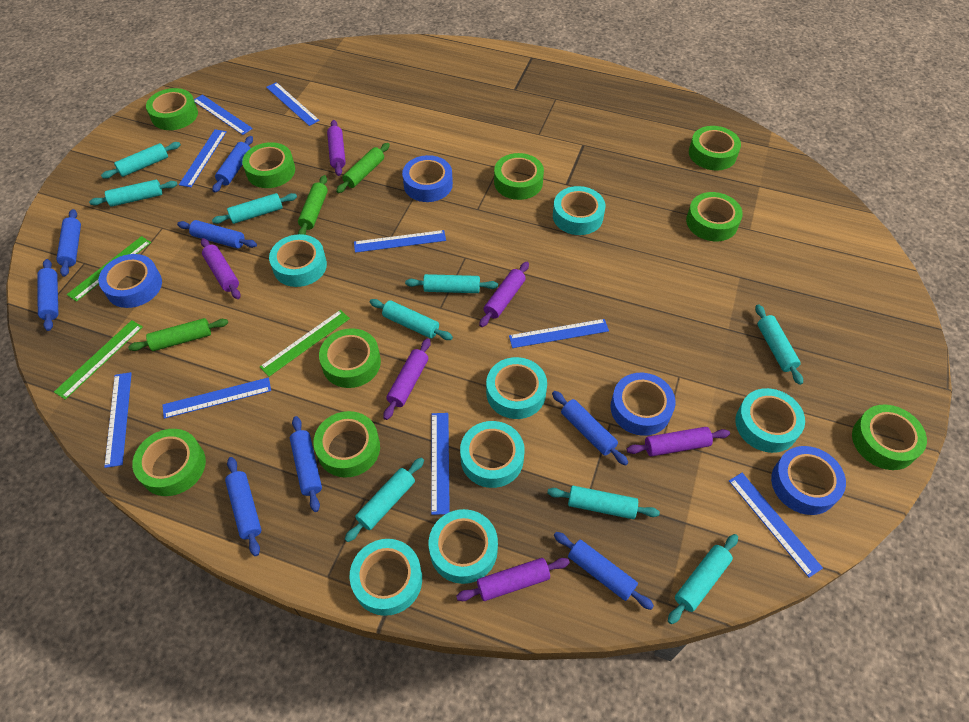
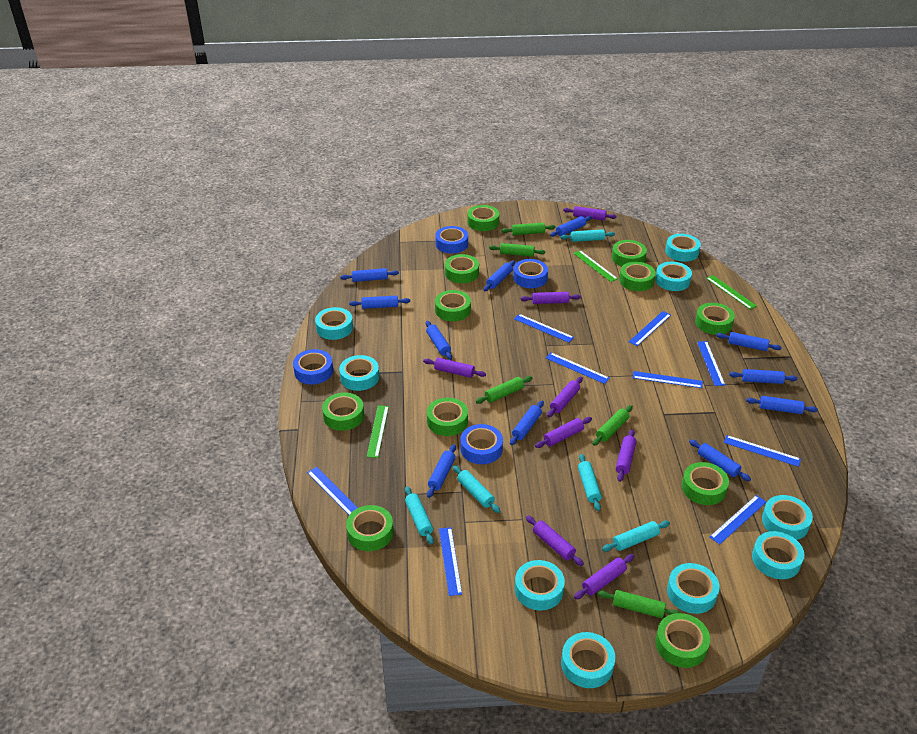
blue rolling pin: [37,259,58,331] [56,209,81,277] [177,220,257,249] [212,136,253,193] [225,457,261,556] [290,416,322,512] [552,391,629,466] [554,532,654,610] = 8 -> [340,268,399,282] [349,296,410,309] [426,321,452,360] [427,444,456,498] [484,261,515,291] [510,401,544,445] [550,216,592,237] [689,439,751,481] [716,332,782,351] [729,369,798,384] [746,396,818,414] = 11
green rolling pin: [128,318,228,351] [298,175,328,235] [336,143,390,193] = 3 -> [476,376,533,404] [489,243,545,257] [501,223,556,235] [592,405,633,446] [597,590,681,618] = 5
green tape: [132,429,206,496] [146,88,198,130] [242,142,295,188] [313,411,380,478] [319,328,381,388] [494,153,544,200] [686,192,743,241] [689,126,741,171] [852,405,927,470] = 9 -> [322,392,364,431] [346,505,393,551] [427,398,468,436] [435,290,471,321] [445,254,479,283] [467,205,499,231] [612,240,647,267] [619,262,656,291] [655,613,710,668] [682,462,729,505] [695,303,735,335] = 11
purple rolling pin: [201,238,241,299] [327,120,346,176] [383,338,431,420] [456,558,570,601] [479,262,529,327] [627,427,730,457] = 6 -> [423,358,486,378] [521,292,581,304] [526,515,584,566] [535,417,592,448] [547,377,583,417] [563,206,617,220] [574,554,634,599] [616,429,636,482] = 8
turquoise rolling pin: [89,180,178,207] [101,142,181,179] [212,193,297,224] [345,458,424,542] [370,299,453,340] [405,274,498,293] [547,486,660,519] [668,534,738,624] [755,304,803,385] = 9 -> [405,486,434,544] [453,465,500,513] [560,229,615,242] [578,454,602,511] [602,521,670,552] = 5
turquoise tape: [269,234,327,287] [350,539,422,616] [429,509,498,584] [460,421,525,488] [486,357,547,419] [553,186,605,235] [735,388,805,453] = 7 -> [315,307,353,340] [339,355,379,391] [515,560,565,610] [561,632,615,688] [655,261,692,291] [665,234,701,262] [667,563,720,614] [752,531,804,579] [762,495,813,540] = 9

